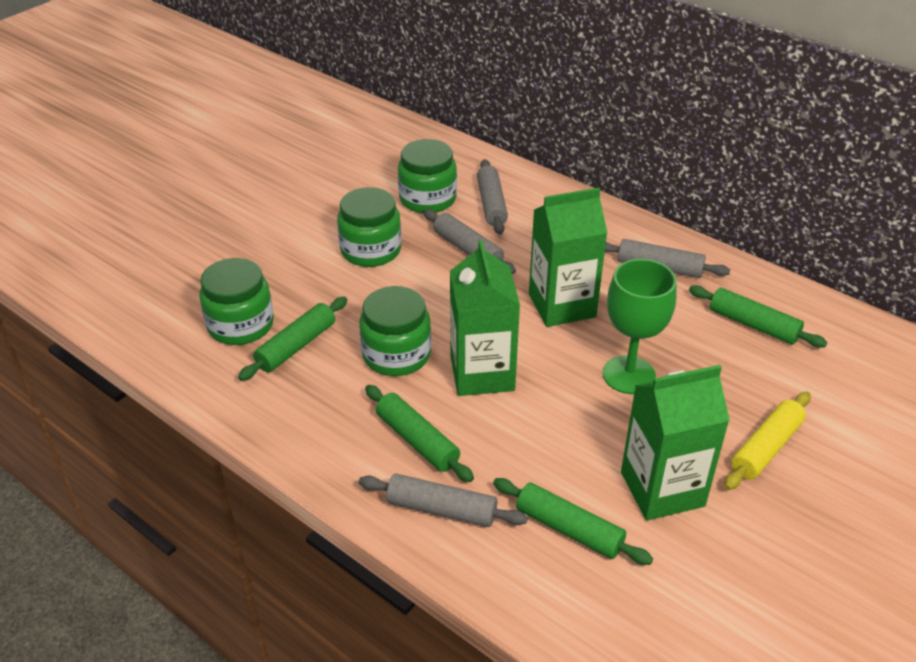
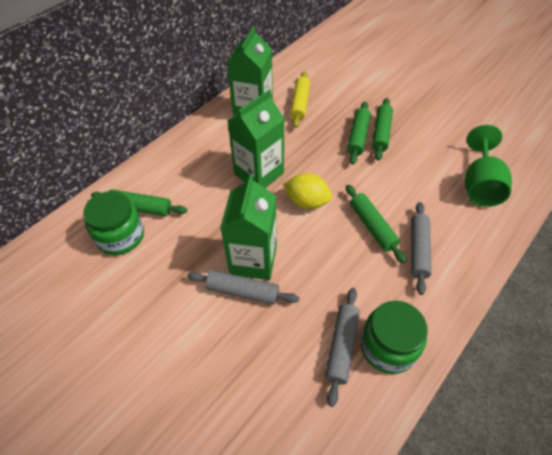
green jar: [199,258,274,345] [337,187,401,267] [359,286,431,376] [398,139,457,213] = 4 -> [83,191,144,255] [360,301,428,374] = 2
grey rolling pin: [359,473,528,527] [423,209,516,274] [477,159,508,235] [605,239,730,278] = 4 -> [187,270,299,305] [325,288,360,407] [411,202,432,295] = 3
yellow lemon: none = 0 -> [283,173,332,209] = 1

